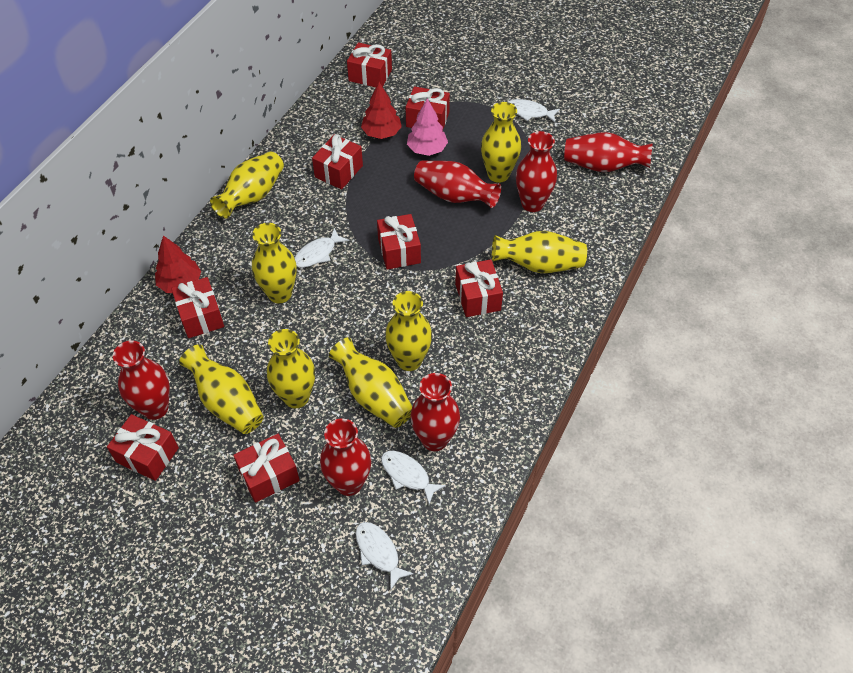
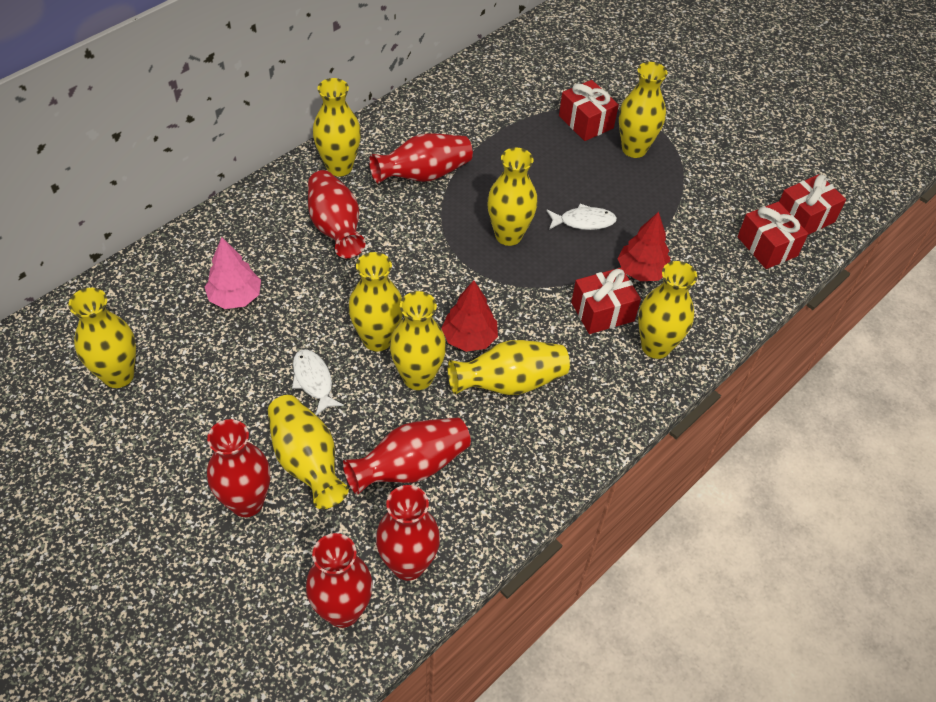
red gift: [107,414,179,481] [171,277,224,338] [233,434,300,503] [312,134,363,189] [347,42,392,87] [377,214,421,270] [406,86,450,131] [455,259,503,317] = 8 -> [559,80,619,141] [571,267,641,334] [737,202,808,269] [779,174,846,235] = 4
white fish: [295,228,349,268] [356,522,414,590] [381,451,446,504] [508,99,560,122] = 4 -> [292,349,344,416] [547,204,617,230] = 2
yellow vase: [179,344,264,434] [210,152,284,218] [252,223,297,303] [267,329,315,408] [329,337,412,428] [385,291,432,371] [481,102,521,183] [492,231,587,273] = 8 -> [68,288,136,388] [268,395,349,509] [313,78,361,176] [348,252,403,352] [390,291,446,390] [448,340,570,395] [487,148,537,246] [619,62,668,158] [638,261,697,359] = 9

